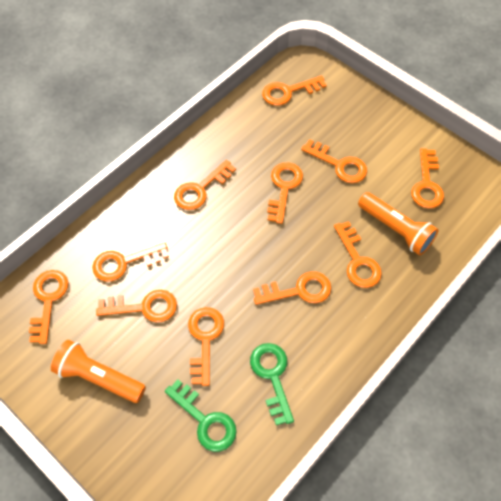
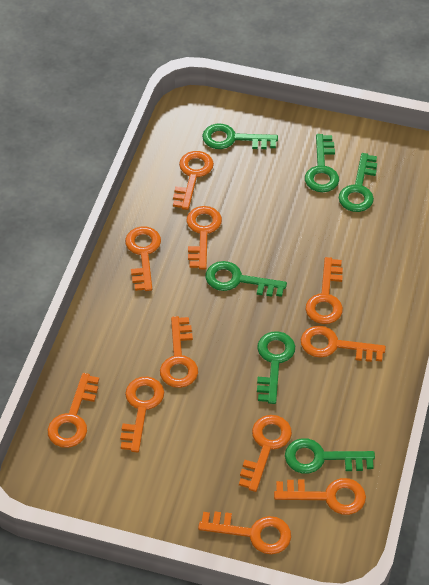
green key: [165,380,237,452] [250,343,294,425] = 2 -> [202,124,278,149] [206,261,287,297] [257,331,295,404] [285,438,375,474] [305,134,339,192] [339,153,377,212] = 6
orange flashlight: [51,340,146,403] [358,192,439,255] = 2 -> none = 0

